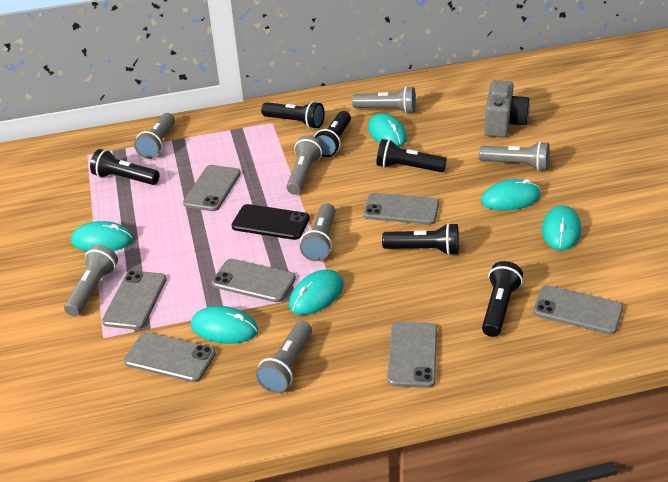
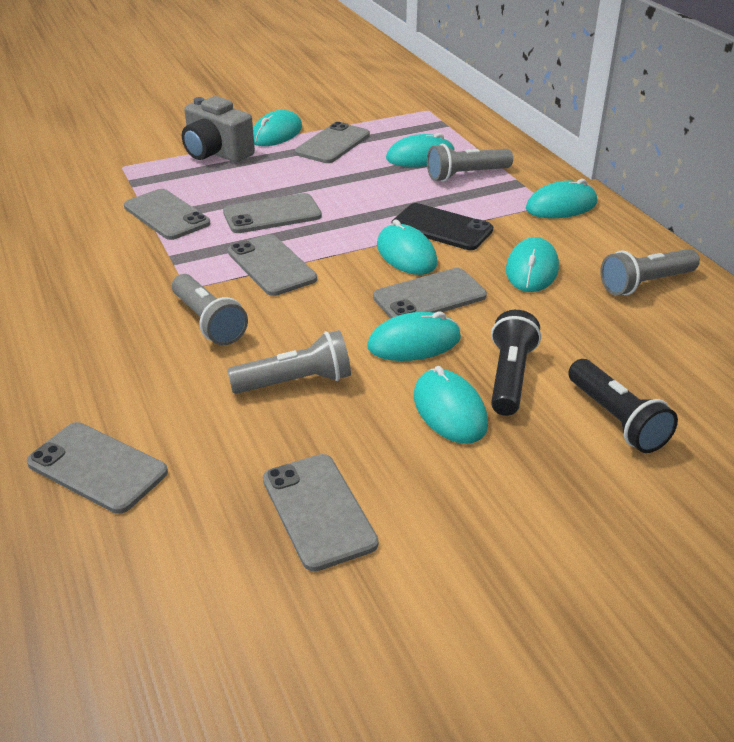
black flashlight: [90,149,159,185] [261,101,324,129] [314,111,351,157] [376,139,447,172] [382,223,459,256] [482,261,523,337] = 6 -> [491,310,541,416] [568,359,678,453] = 2
grey flashlight: [64,245,118,316] [134,113,175,159] [255,321,312,393] [286,135,323,195] [300,203,335,261] [352,86,416,114] [479,141,550,171] = 7 -> [172,274,248,345] [227,330,351,394] [427,144,513,182] [600,249,700,295] = 4
turquoise mouse: [71,221,133,251] [191,306,258,344] [289,270,344,315] [368,113,407,147] [481,179,541,211] [542,205,581,250] = 6 -> [253,110,302,146] [367,312,461,361] [377,220,437,275] [386,133,455,167] [414,366,488,444] [506,237,559,292] [526,179,597,218] = 7

